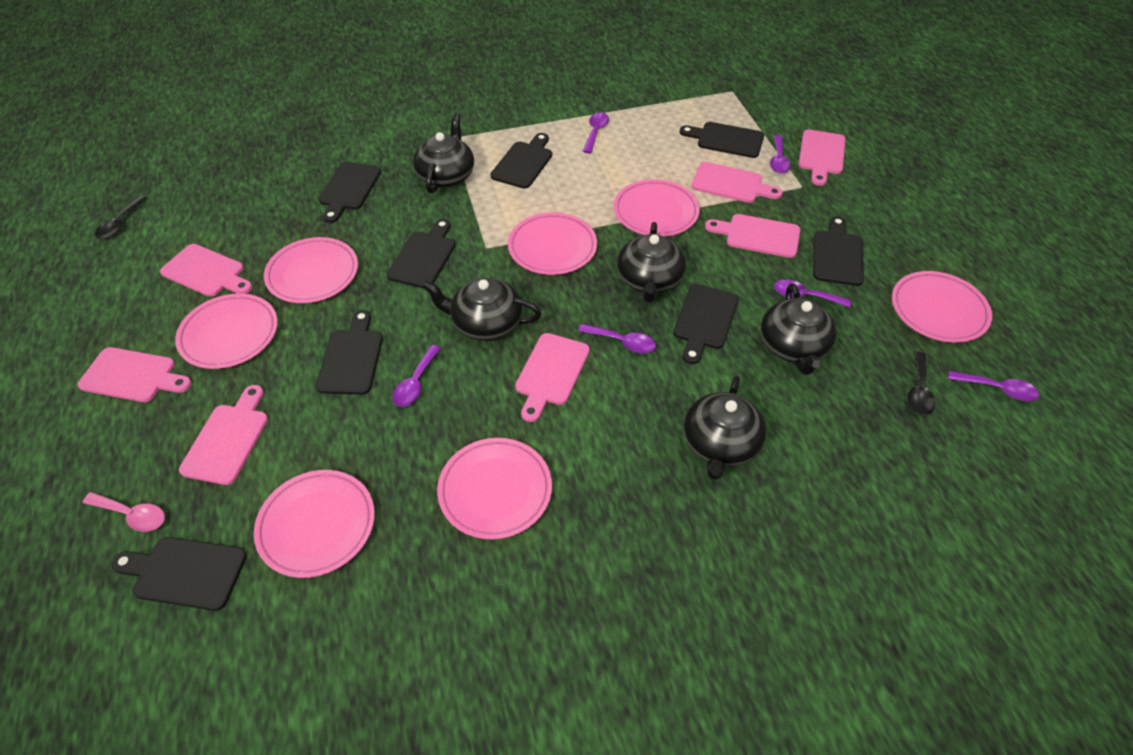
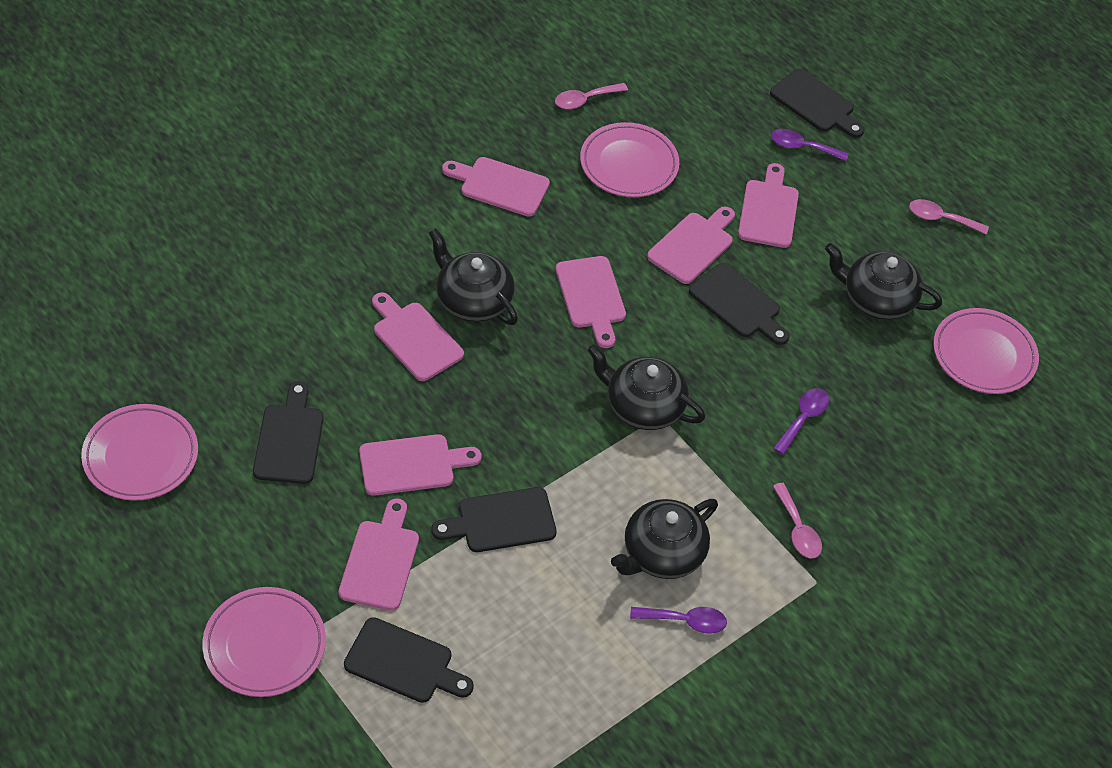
black cutting board: [111,537,247,611] [316,310,383,395] [319,162,381,223] [387,219,456,289] [490,133,552,189] [673,284,739,364] [680,122,764,158] [813,216,864,286] = 8 -> [253,381,324,484] [344,617,474,703] [431,487,557,552] [689,263,789,345] [770,69,864,138] = 5
black spoon: [95,195,147,239] [908,351,935,415] = 2 -> none = 0
black teapot: [413,113,474,193] [422,278,542,341] [617,222,686,302] [684,375,766,480] [760,283,837,375] = 5 -> [429,228,518,325] [587,344,705,430] [611,499,718,579] [825,243,942,320] = 4
pink plate: [175,293,278,369] [254,470,375,578] [264,237,358,303] [437,438,552,540] [508,212,597,275] [614,179,700,237] [892,271,992,343] = 7 -> [81,404,198,501] [202,587,326,697] [580,122,679,197] [933,308,1039,394] = 4
pink spoon: [83,492,165,532] = 1 -> [555,83,628,109] [773,483,822,558] [909,199,989,235] = 3
purple spoon: [392,345,441,407] [578,324,656,353] [583,112,609,153] [770,135,791,174] [774,280,851,308] [948,371,1039,401] = 6 -> [630,607,727,634] [771,129,849,161] [773,388,829,455] = 3

